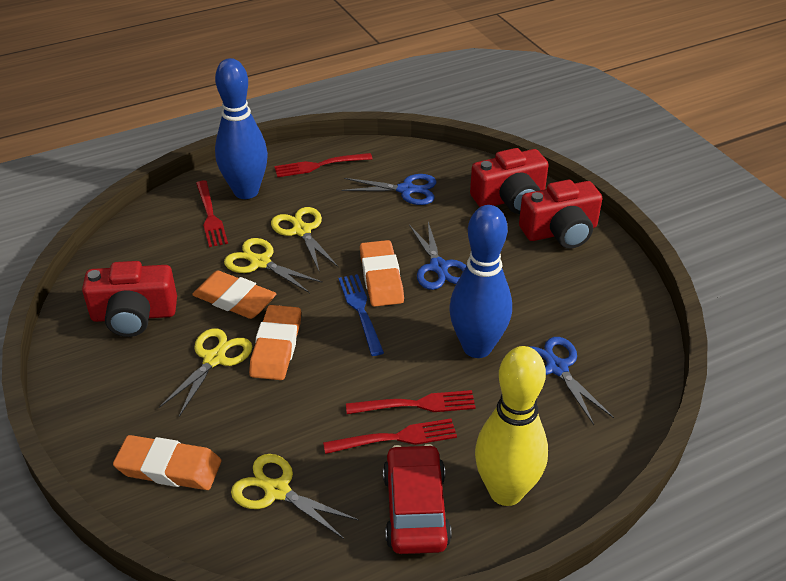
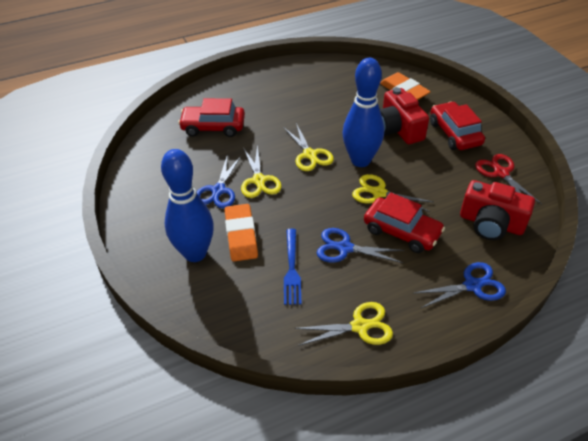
orange eraser: [113,435,221,490] [192,271,276,319] [249,305,301,380] [360,240,404,307] = 4 -> [224,204,258,262] [380,72,431,100] = 2
red camera: [82,261,177,337] [470,148,549,214] [519,180,602,249] = 3 -> [380,88,429,144] [460,180,535,240] = 2
red car: [383,444,452,554] = 1 -> [178,98,245,137] [364,192,445,253] [430,102,485,150] = 3
red fork: [196,181,228,247] [274,153,373,177] [323,419,457,454] [346,390,476,414] = 4 -> none = 0
red scissors: none = 0 -> [475,154,542,204] = 1
yellow bowling pin: [475,346,548,506] = 1 -> none = 0

